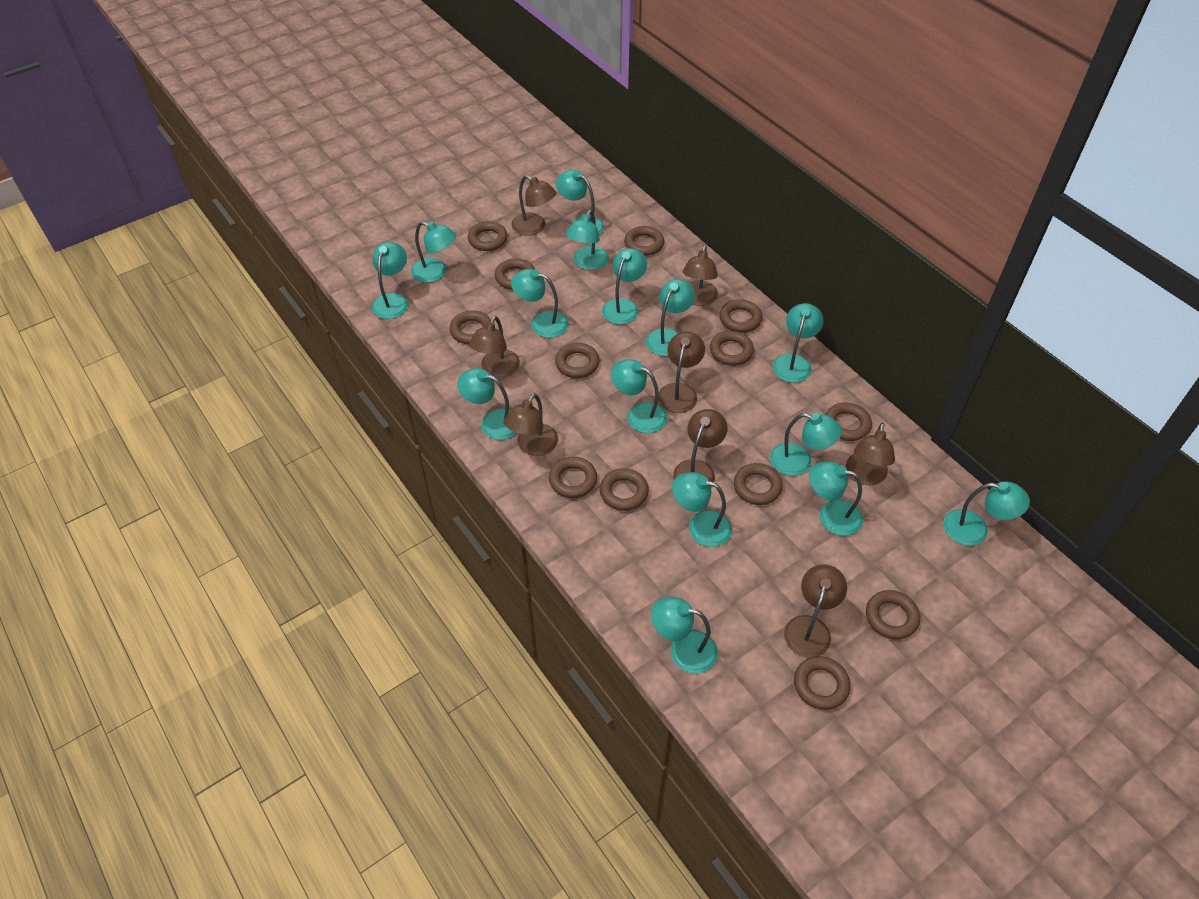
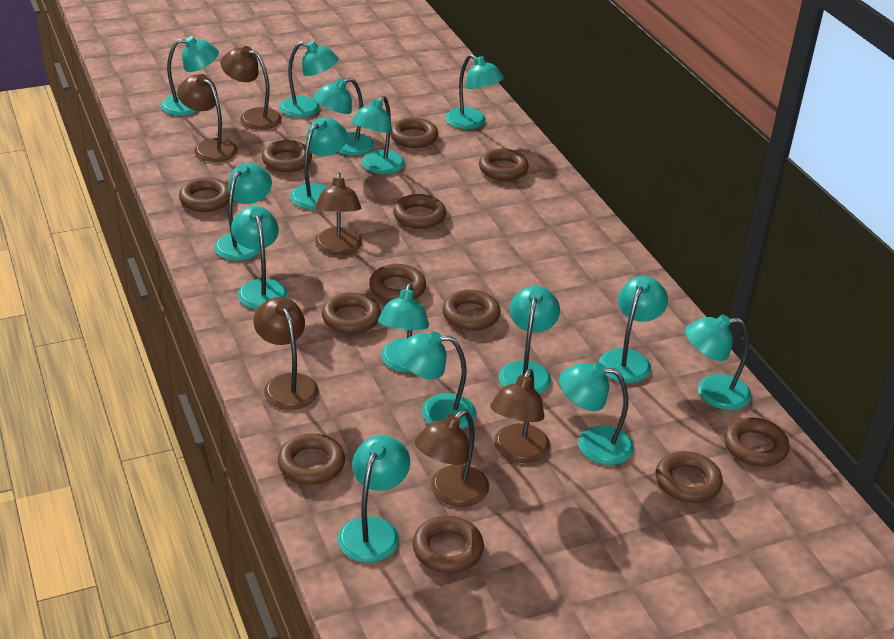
brown lamp: [469,316,520,378] [504,393,558,456] [511,175,556,235] [658,332,705,413] [673,409,728,482] [683,245,718,306] [784,564,847,657] [846,423,895,485] = 8 -> [177,74,238,162] [220,46,282,130] [253,297,319,410] [315,172,362,255] [414,410,489,507] [490,369,550,463] = 6
brown ring: [449,311,491,344] [468,221,508,251] [495,258,535,290] [549,457,597,498] [555,343,600,378] [600,468,649,511] [624,226,664,256] [710,331,754,366] [719,299,762,333] [734,463,783,505] [794,656,850,710] [826,403,872,441] [866,590,920,640] = 13 -> [179,177,229,212] [262,140,312,172] [278,433,345,485] [322,292,381,334] [369,264,426,302] [390,118,438,148] [393,194,446,229] [413,516,484,574] [443,290,501,331] [479,149,529,181] [656,451,723,503] [724,417,790,466] = 12

